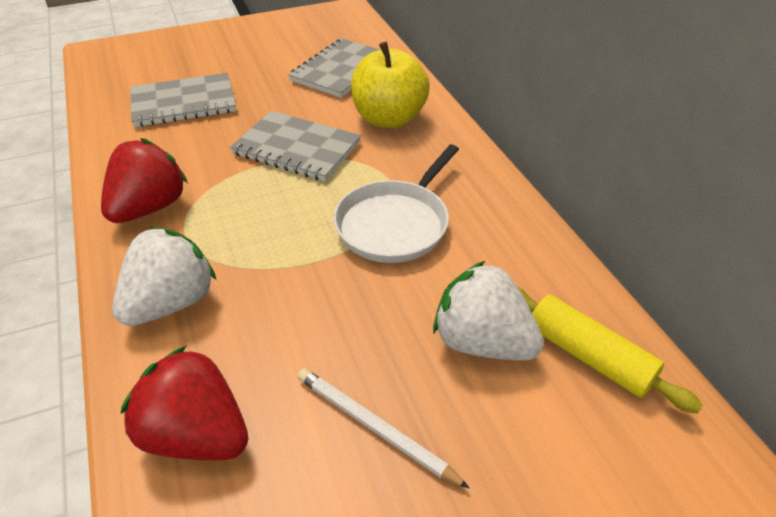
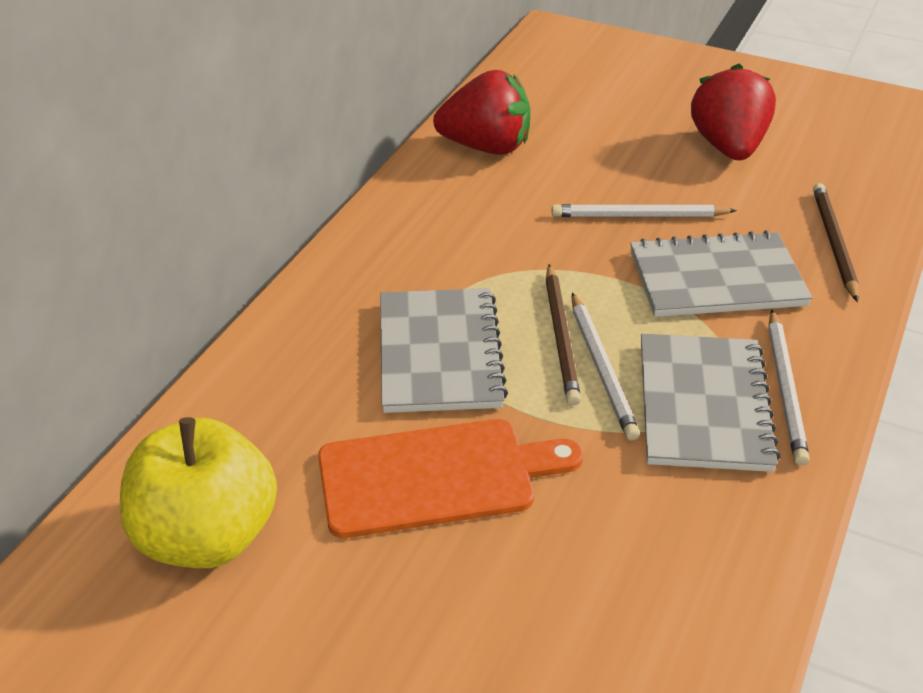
brown pencil: none = 0 -> [546,264,581,406] [813,183,859,302] = 2
orange cutting board: none = 0 -> [318,419,583,538] = 1
white pan: [334,145,459,263] = 1 -> none = 0
white pencil: [298,369,469,488] = 1 -> [551,204,737,217] [572,293,640,441] [768,310,810,466] = 3
white strawberry: [112,227,216,326] [433,261,544,360] = 2 -> none = 0
yellow rolling pin: [518,287,703,414] = 1 -> none = 0

